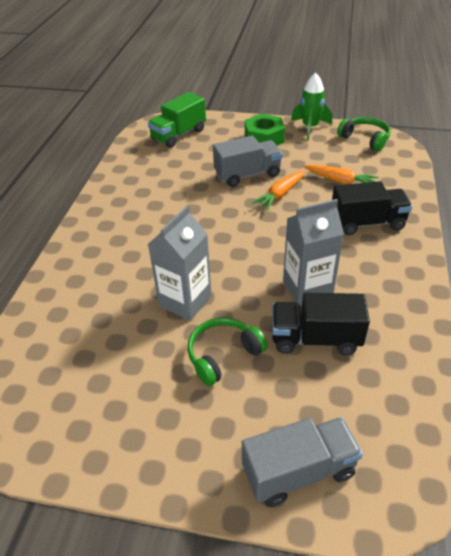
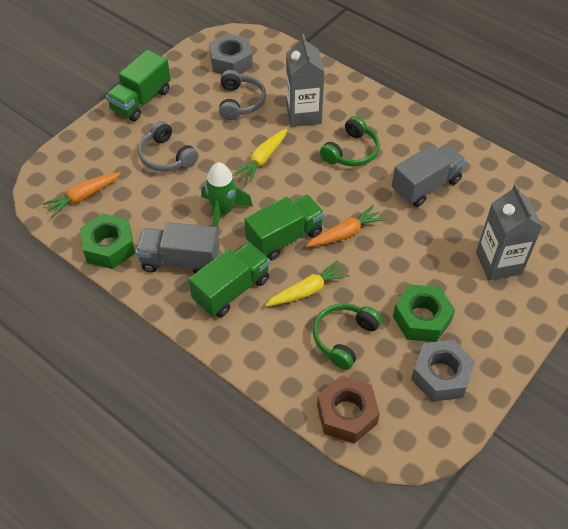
black truck: [272,293,370,355] [332,181,412,235] = 2 -> none = 0
brown nut: none = 0 -> [317,376,380,444] = 1
green nut: [245,114,285,146] = 1 -> [80,213,135,269] [393,284,455,342] = 2
green truck: [148,92,206,148] = 1 -> [106,50,171,121] [188,242,270,317] [244,194,325,261] = 3
grey headphones: none = 0 -> [138,121,198,172] [219,70,266,120] = 2
grey nut: none = 0 -> [209,33,253,74] [411,340,475,402] = 2
yellow carrot: none = 0 -> [234,128,287,183] [265,260,349,306] = 2

